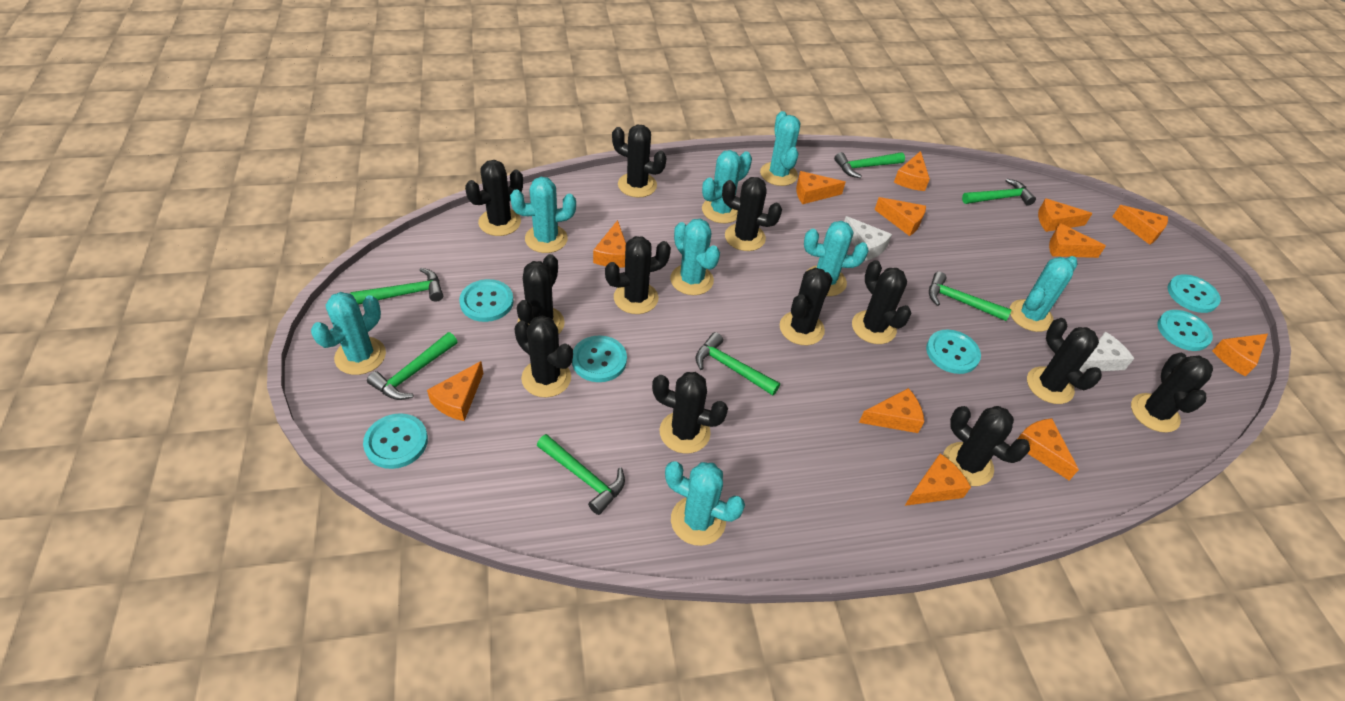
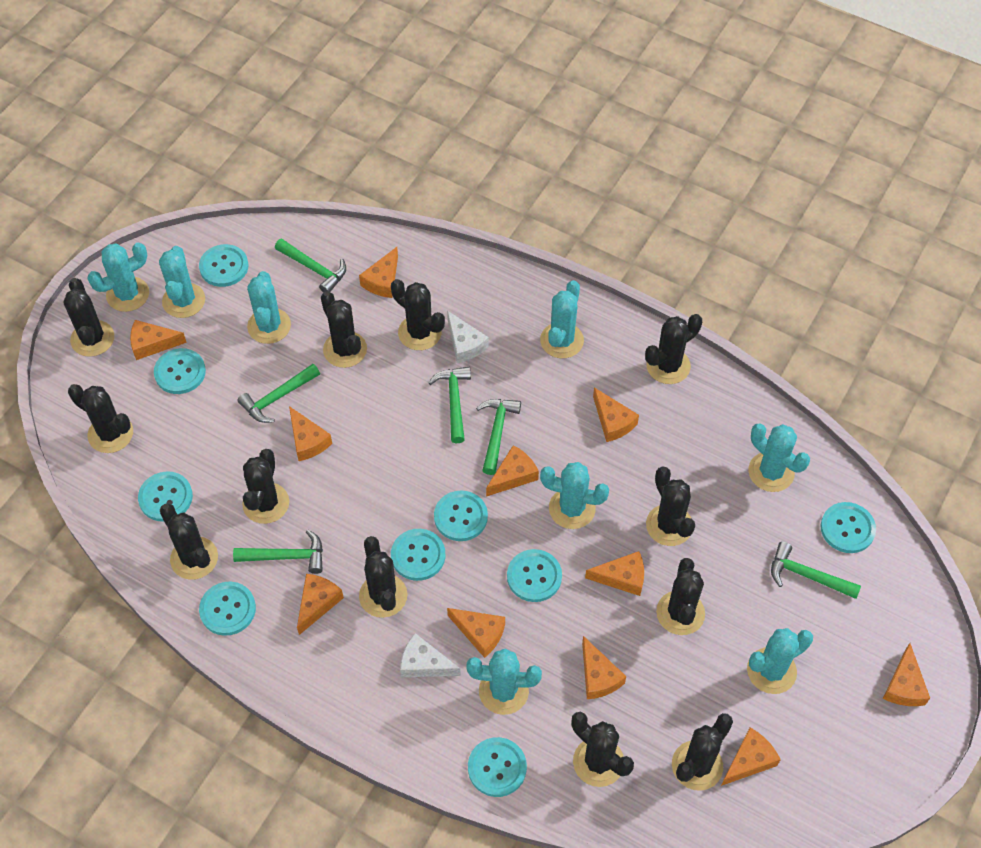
green hammer: [350,268,443,305] [367,332,458,400] [537,434,625,515] [695,332,780,396] [834,152,905,178] [929,272,1011,321] [962,179,1036,206] = 7 -> [233,530,323,574] [237,364,320,423] [275,238,346,293] [428,367,471,443] [476,399,521,475] [771,542,861,599] = 6
orange cheese: [427,361,484,421] [593,220,626,268] [796,171,846,204] [859,388,924,433] [874,197,926,236] [894,151,930,191] [905,453,971,506] [1018,418,1079,480] [1038,198,1093,232] [1049,223,1106,258] [1112,205,1168,245] [1212,334,1268,376] = 12 -> [130,320,187,360] [289,406,332,461] [297,574,344,635] [359,247,398,298] [447,608,505,658] [486,445,539,497] [582,636,626,699] [585,551,644,596] [593,387,639,442] [721,728,781,786] [883,643,930,706] = 11
turquoise button: [363,413,428,469] [459,279,514,322] [572,335,627,382] [926,330,981,374] [1157,310,1213,351] [1168,275,1221,313] = 6 -> [138,471,193,522] [154,348,206,394] [199,244,249,287] [199,582,256,636] [391,529,445,581] [434,490,488,541] [468,737,527,797] [507,549,562,602] [821,502,876,553] = 9

